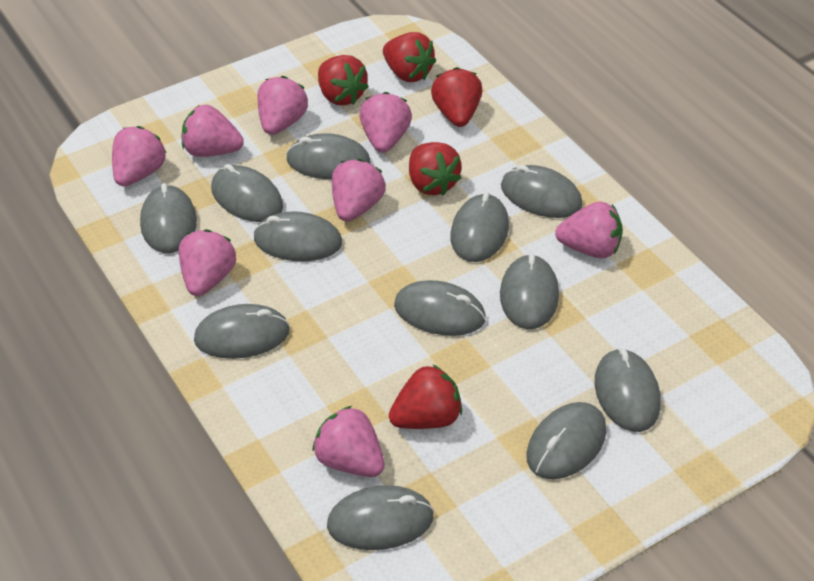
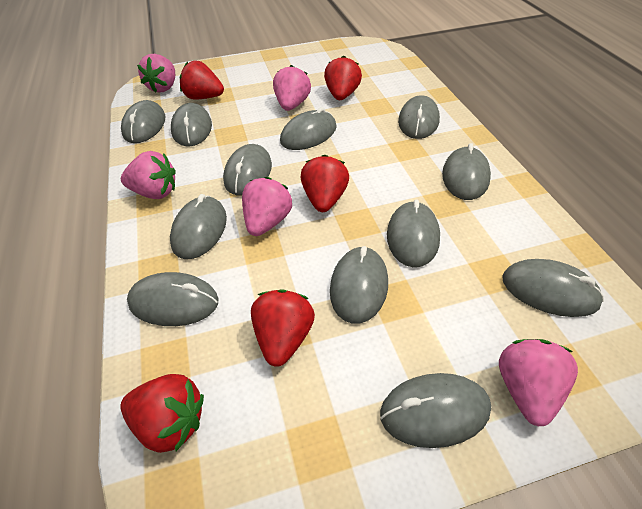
pink strawberry: [112,126,166,187] [179,229,236,296] [182,105,244,157] [257,76,308,135] [312,405,385,477] [332,159,385,222] [359,92,412,153] [555,202,623,258] = 8 -> [121,151,176,199] [137,54,175,93] [242,177,292,236] [273,65,311,111] [499,339,578,426] = 5

